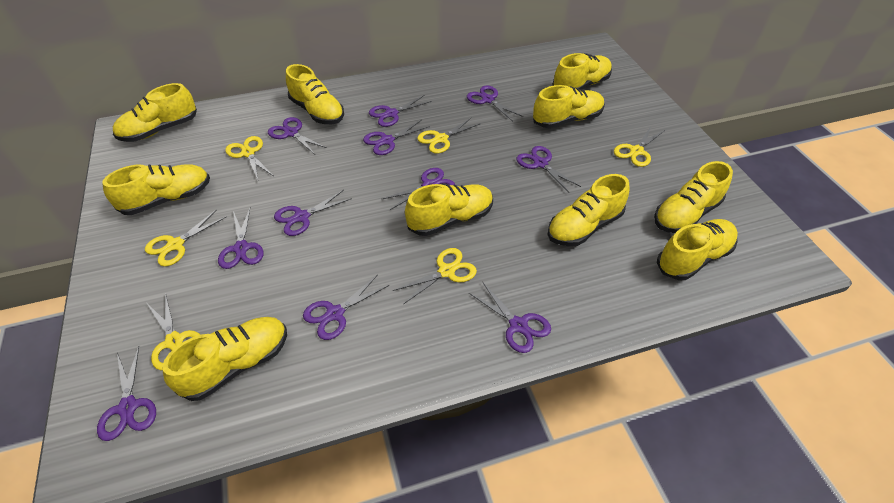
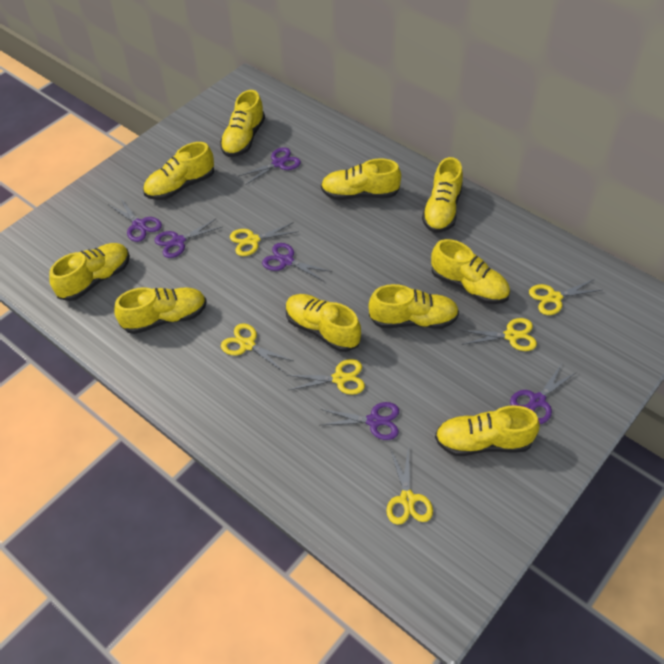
purple scissors: [97,346,156,441] [218,208,264,269] [268,117,327,154] [274,190,352,236] [303,275,389,340] [363,120,430,155] [369,95,432,127] [383,168,455,210] [467,85,523,121] [469,283,551,353] [516,146,581,192] = 11 -> [109,197,162,242] [155,218,222,258] [239,147,301,184] [262,243,332,282] [320,402,399,440] [510,364,577,424] = 6

